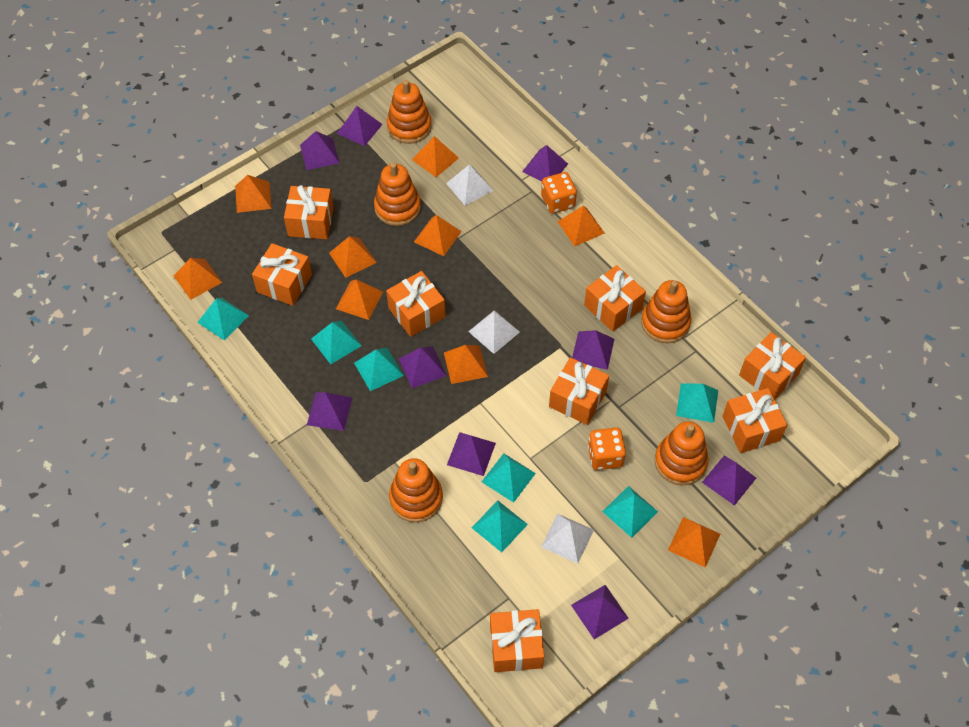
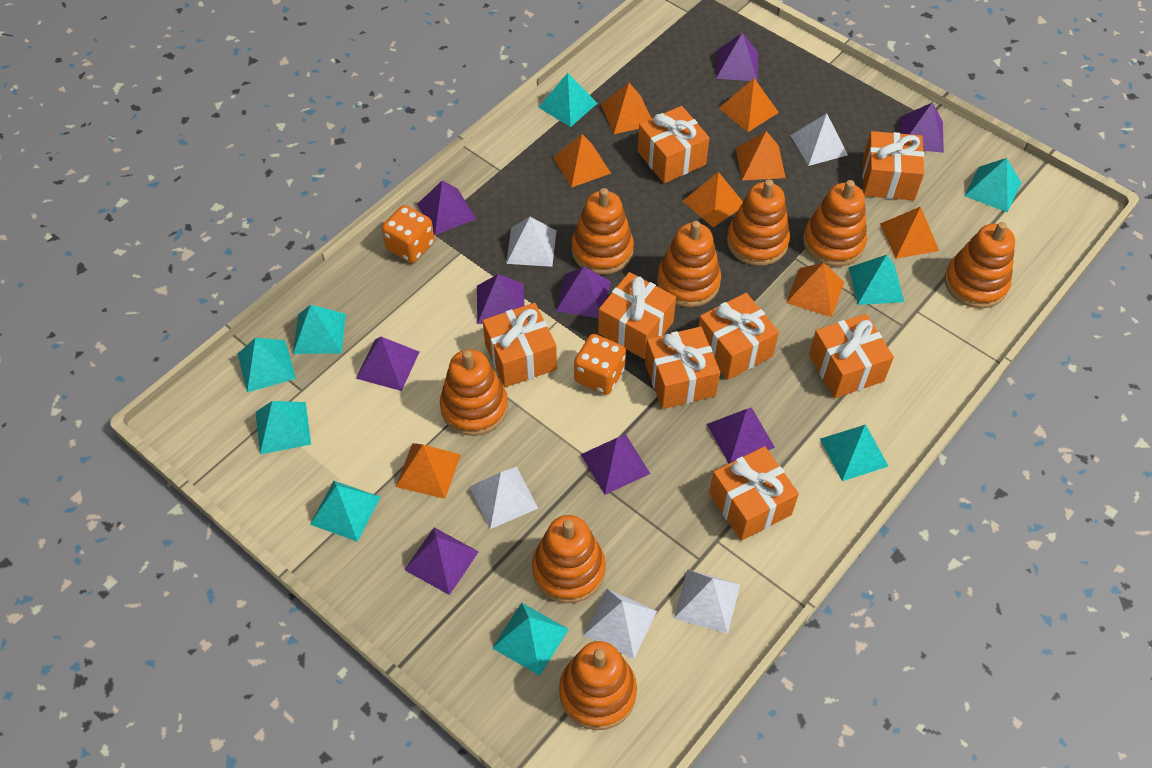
orange pyramid: [174,258,222,300] [235,175,271,213] [329,236,377,278] [336,279,383,320] [412,136,459,177] [414,215,462,256] [444,345,488,384] [557,205,605,246] [668,517,720,568] = 9 -> [396,443,461,499] [553,134,611,188] [601,83,651,134] [683,172,743,227] [719,78,779,132] [736,131,786,180] [786,263,844,317] [880,206,939,259] = 8
orange stacking toy: [374,162,421,226] [387,80,432,144] [389,458,443,522] [641,280,692,343] [655,421,709,485] = 5 -> [440,349,508,436] [532,515,606,603] [559,641,637,730] [571,188,634,275] [657,221,721,307] [727,179,790,266] [803,180,867,266] [945,222,1015,308] = 8
turquoise pyramid: [197,298,249,341] [311,321,362,364] [354,348,404,391] [472,500,528,552] [482,453,536,503] [602,486,658,538] [676,383,718,423] = 7 -> [238,338,296,393] [256,401,311,454] [293,305,346,354] [310,481,380,542] [492,603,569,676] [538,73,597,127] [820,424,888,481] [849,255,904,305] [965,158,1021,213] = 9
white pyramid: [446,164,493,206] [468,310,520,354] [541,514,594,564] = 3 -> [470,467,538,529] [506,217,556,267] [583,589,657,659] [674,569,740,634] [790,113,848,166] = 5

